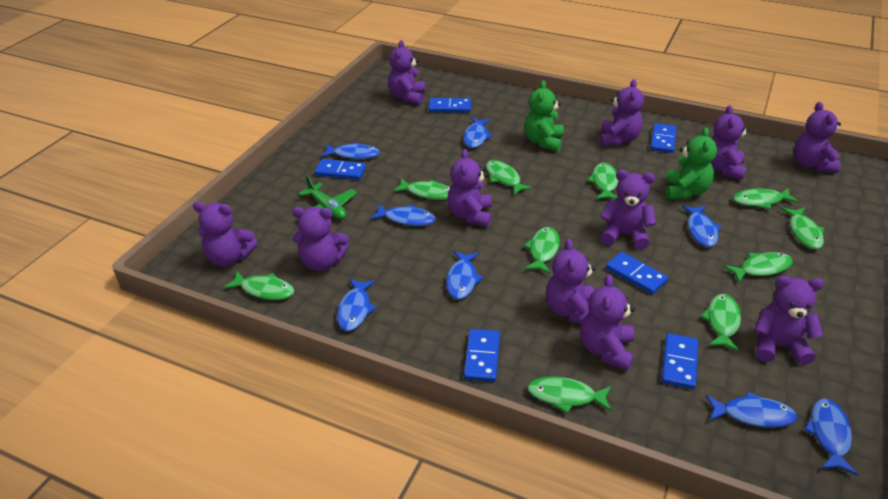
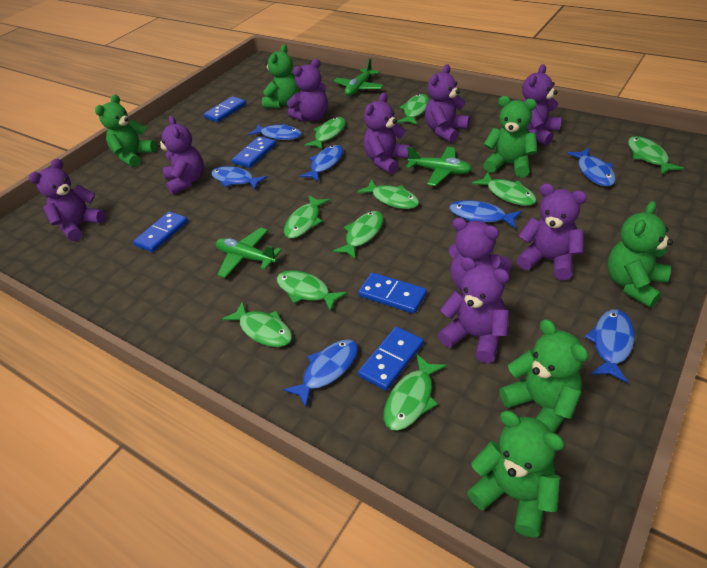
blue domino: [315,159,366,180] [428,98,471,113] [464,329,500,382] [606,252,668,294] [650,123,676,153] [662,333,698,389] = 6 -> [133,211,188,252] [204,96,246,123] [232,136,276,168] [358,272,427,314] [358,327,424,391] = 5
blue fish: [321,142,380,159] [337,279,377,331] [370,204,436,226] [446,251,483,299] [463,118,493,148] [682,206,721,247] [706,391,797,428] [804,399,858,475] = 8 -> [211,166,268,189] [248,124,302,140] [283,339,358,407] [299,145,343,182] [449,200,522,228] [567,148,616,186] [585,309,635,383] = 7
green plane: [298,175,357,219] = 1 -> [216,228,282,278] [334,58,384,96] [406,147,472,186] = 3
green teddy bear: [525,80,564,152] [666,127,717,199] = 2 -> [95,94,157,167] [262,44,300,108] [467,411,565,538] [483,96,537,177] [499,319,588,433] [607,201,673,308] = 6
purple teddy bear: [193,202,257,266] [292,207,349,271] [388,40,425,105] [447,149,492,227] [546,239,596,324] [580,275,635,370] [600,79,644,146] [600,170,656,249] [711,105,749,180] [754,276,824,365] [794,102,841,173] = 11 -> [29,158,106,241] [157,116,204,195] [287,59,328,122] [363,93,411,174] [425,64,470,143] [438,257,510,363] [449,218,512,290] [516,183,587,280] [522,64,562,145] = 9

